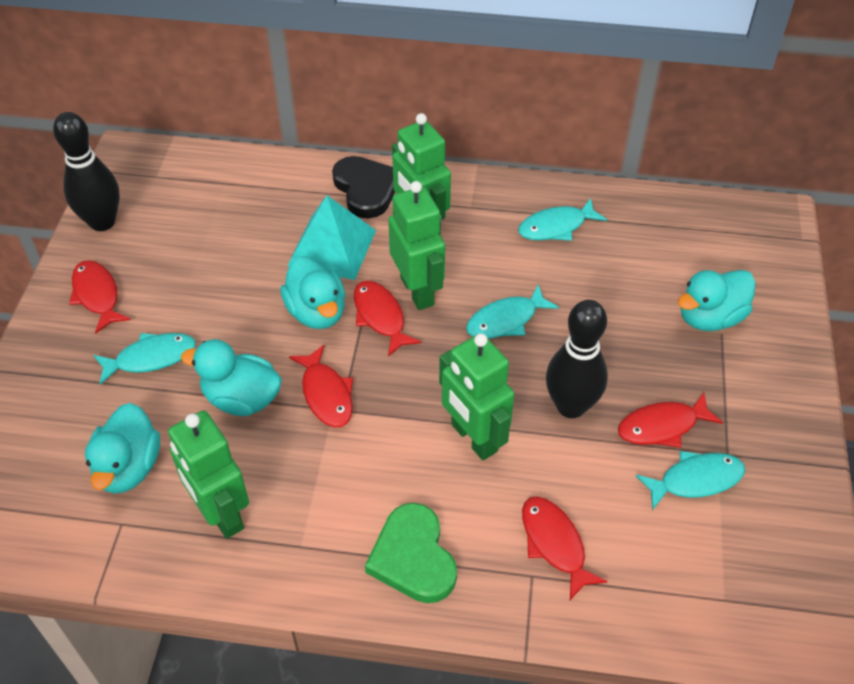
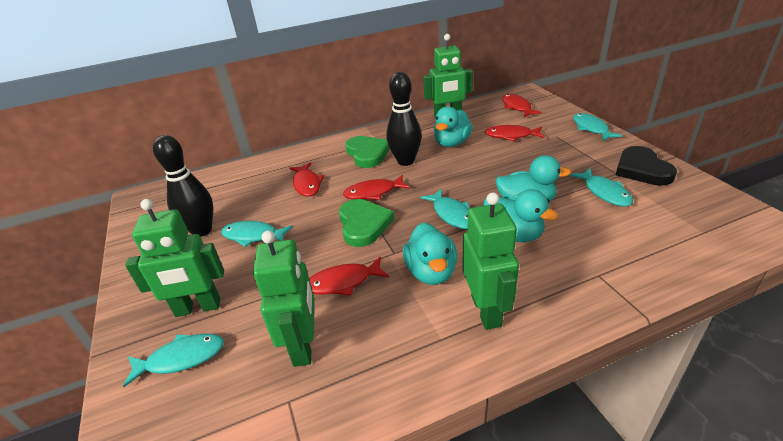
green heart: [365,503,457,603] = 1 -> [339,199,394,247] [345,136,390,168] = 2
turquoise fish: [93,333,196,385] [466,284,559,339] [518,198,607,241] [636,451,745,511] = 4 -> [123,333,224,387] [221,221,293,247] [420,189,469,229] [569,168,633,207] [573,113,623,141] = 5
turquoise pyramid: [287,196,376,280] = 1 -> none = 0

